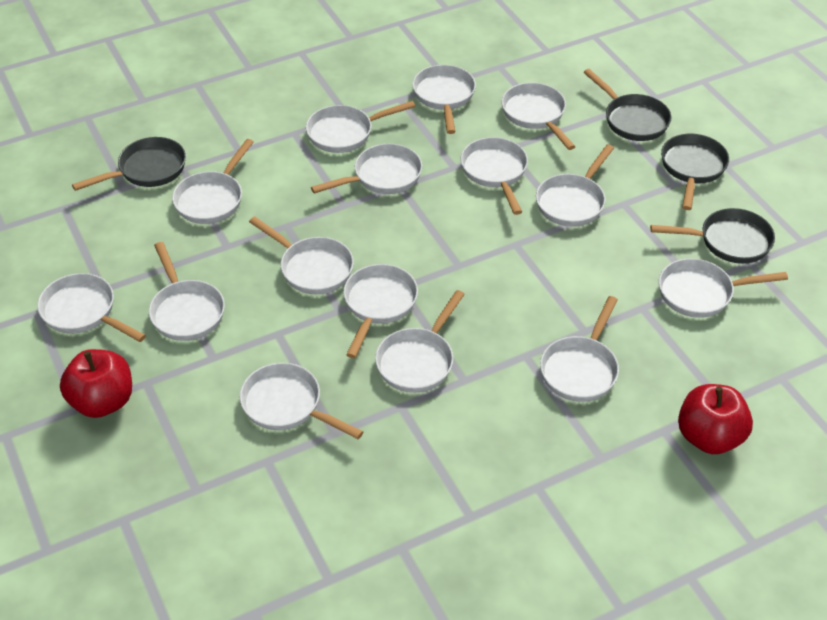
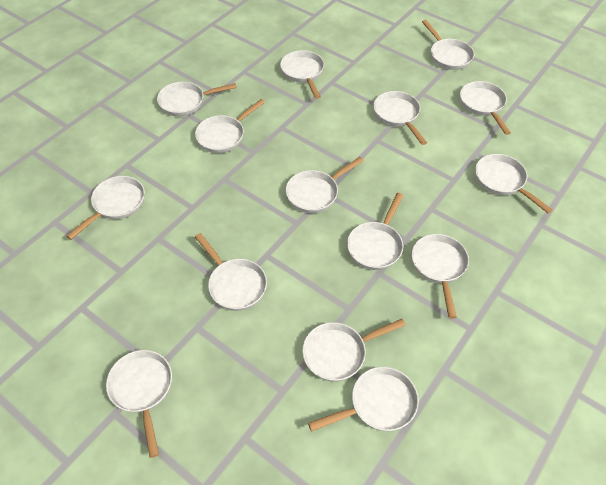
grey pan: [72,137,186,191] [583,69,671,141] [650,208,775,264] [661,134,729,210] = 4 -> none = 0
red apple: [60,349,132,418] [678,384,753,454] = 2 -> none = 0

